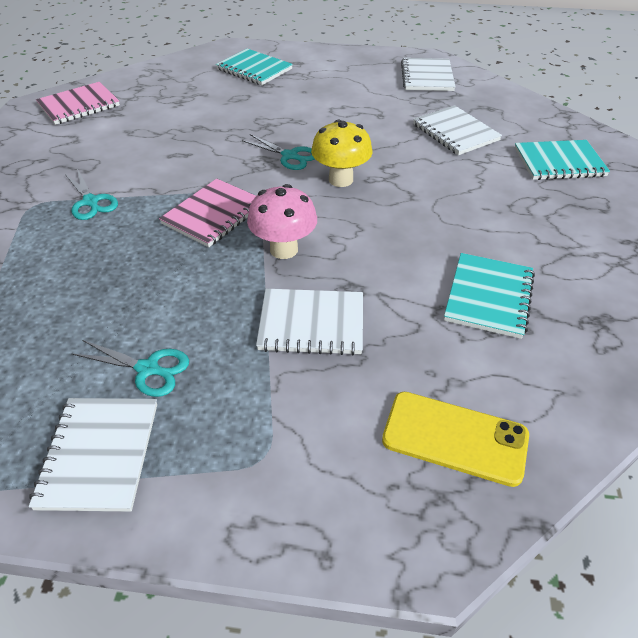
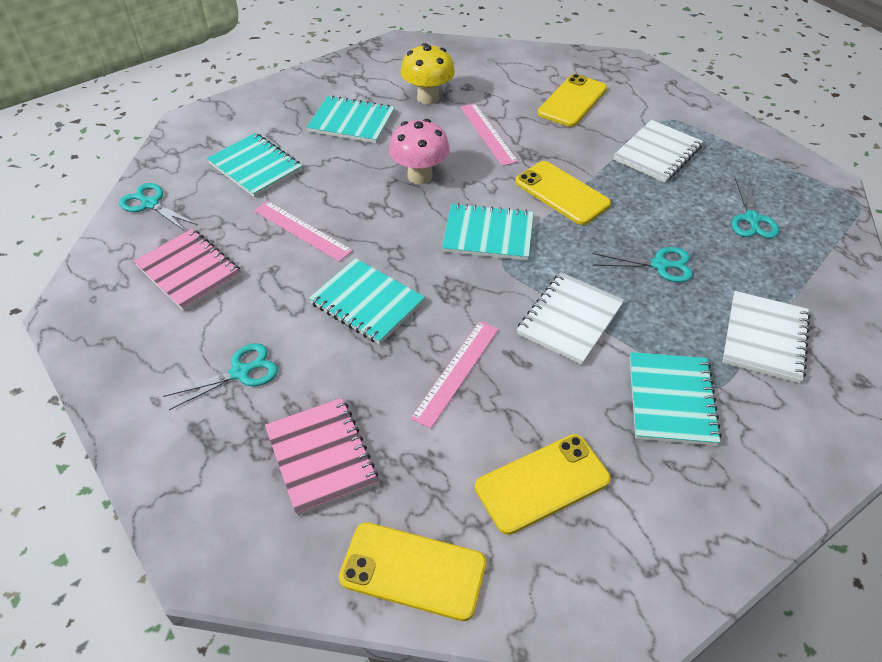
pink ruler: none = 0 -> [254,201,353,262] [411,321,499,429] [460,103,518,166] = 3
turquoise notebook: [216,48,293,85] [444,253,535,339] [515,140,610,180] = 3 -> [207,133,302,197] [306,95,395,144] [309,258,425,345] [442,203,534,261] [630,352,722,446] = 5
turquoise scissors: [65,169,118,220] [72,340,189,397] [242,134,315,170] = 3 -> [119,183,197,232] [163,343,278,410] [593,247,693,282] [731,177,779,239] = 4
white notebook: [29,398,157,511] [256,289,363,355] [401,58,456,91] [413,105,502,155] = 4 -> [517,272,624,365] [613,120,703,183] [722,291,810,383] = 3
yellow phone: [382,392,529,487] = 1 -> [339,522,486,621] [475,434,611,535] [515,161,611,225] [538,74,607,127] = 4

